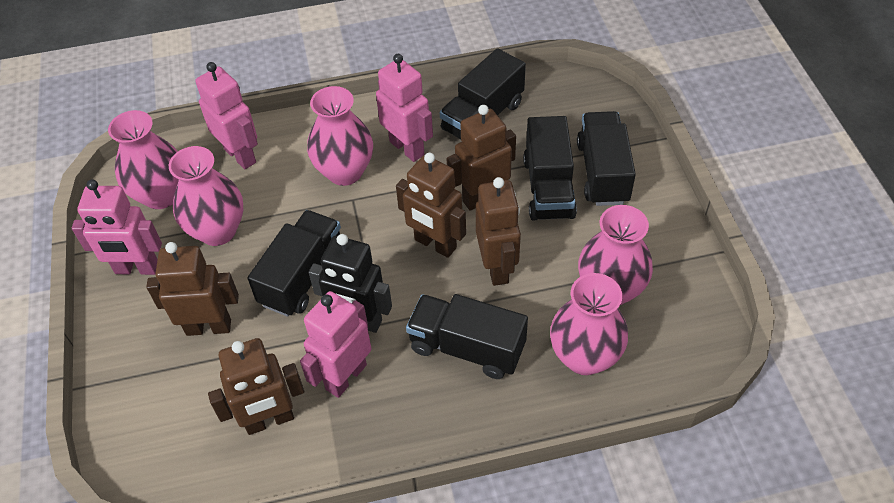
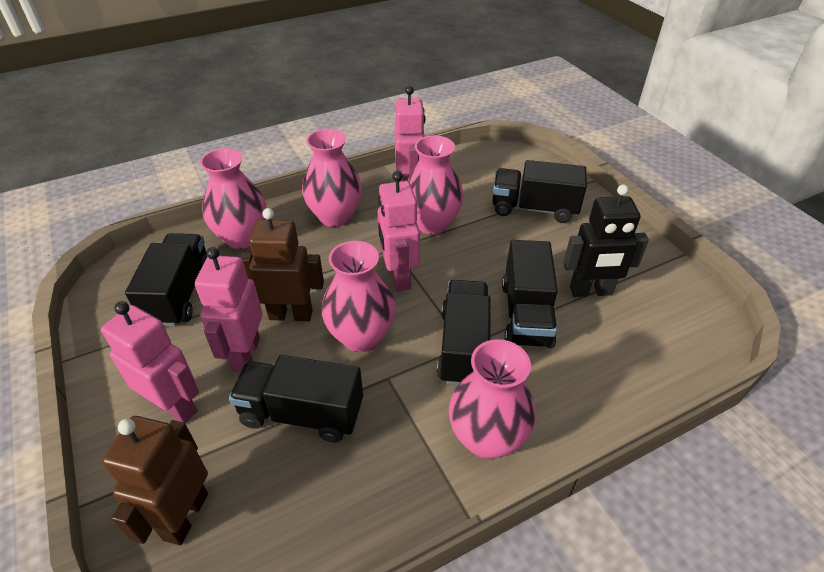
brown robot: [146,242,239,336] [208,338,304,435] [396,153,466,258] [447,105,516,211] [476,177,521,286] = 5 -> [102,416,208,545] [240,208,324,321] = 2

